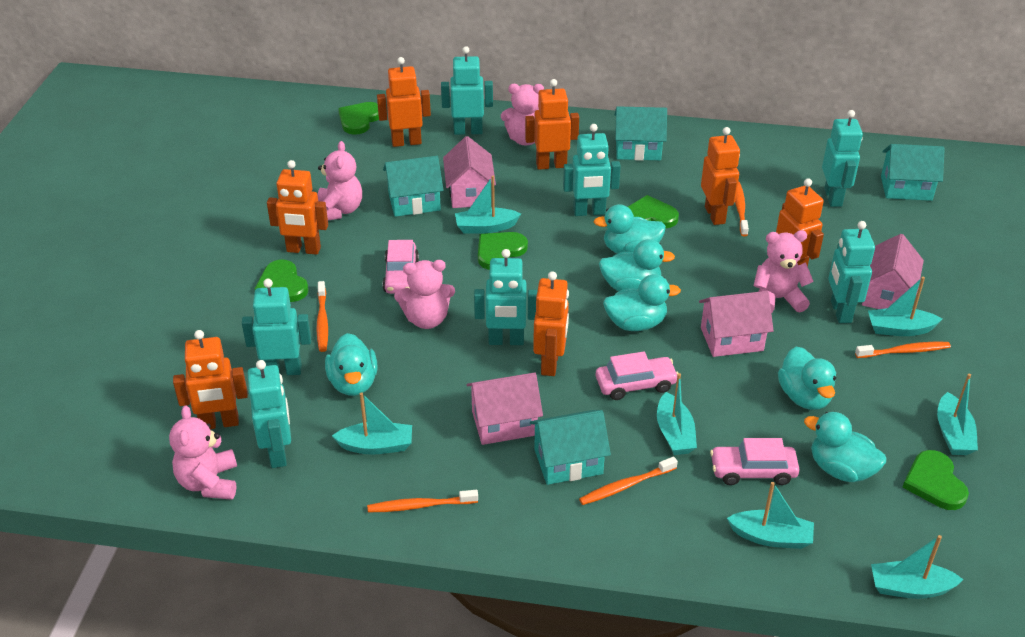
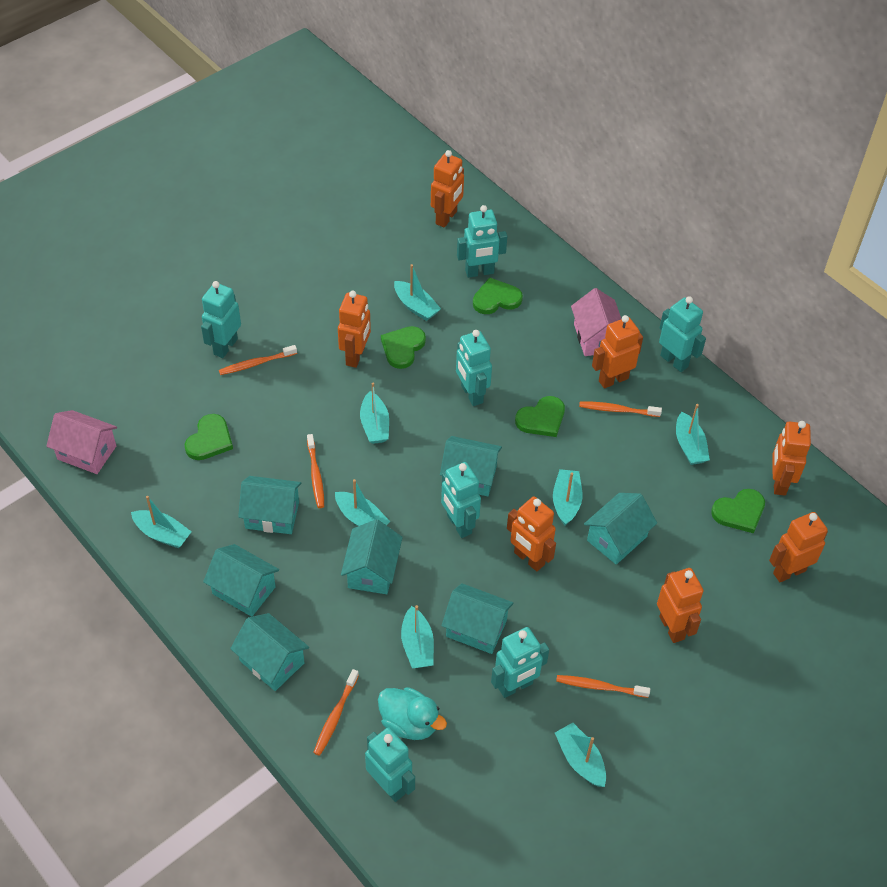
pink car: [382,240,419,294] [596,352,678,400] [710,438,800,485] = 3 -> none = 0
pink house: [443,136,496,208] [467,373,543,445] [699,291,774,357] [862,234,924,309] = 4 -> [46,410,117,474] [571,288,621,356] = 2
pink teddy bear: [169,406,237,500] [318,141,362,221] [394,260,455,329] [501,84,544,145] [754,230,814,313] = 5 -> none = 0
turquoise boat: [332,392,412,455] [455,176,521,234] [657,373,697,455] [727,482,814,549] [868,277,942,336] [871,535,963,599] [937,374,978,455] = 7 -> [131,496,192,548] [335,479,390,526] [360,383,389,444] [394,264,441,321] [401,605,434,668] [553,469,582,525] [555,723,606,787] [676,404,710,465] = 8
turquoise duck: [325,333,378,396] [594,204,666,254] [599,239,675,291] [603,274,681,331] [778,346,836,410] [804,412,886,482] = 6 -> [378,687,447,740] = 1
turquoise house: [383,156,443,217] [530,410,611,485] [615,106,667,161] [881,144,945,201] = 4 -> [203,544,279,617] [230,613,309,691] [238,476,301,534] [341,519,403,594] [440,436,502,496] [442,583,514,654] [584,493,657,565] = 7

